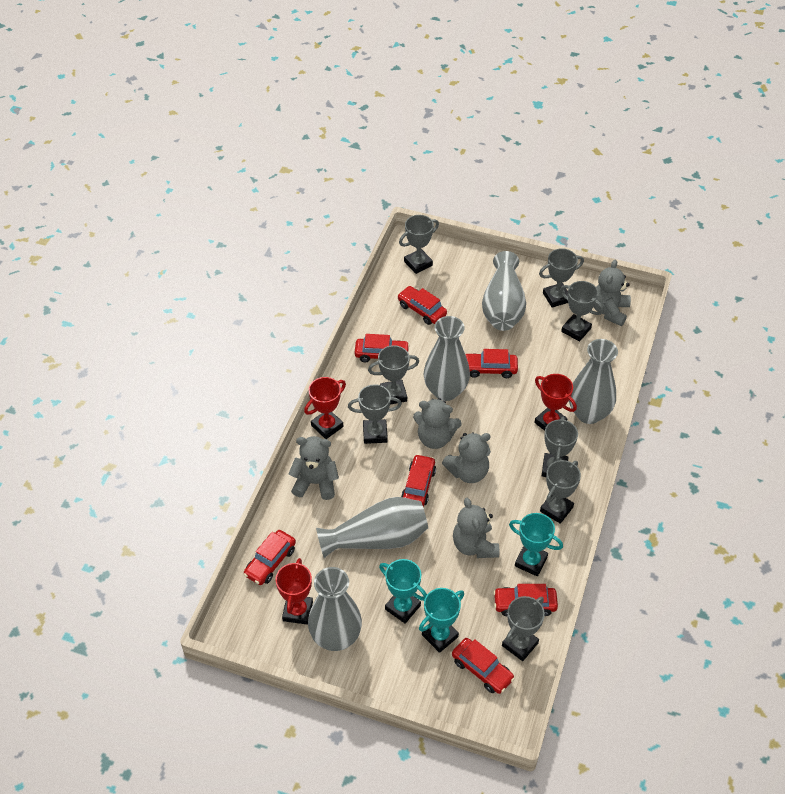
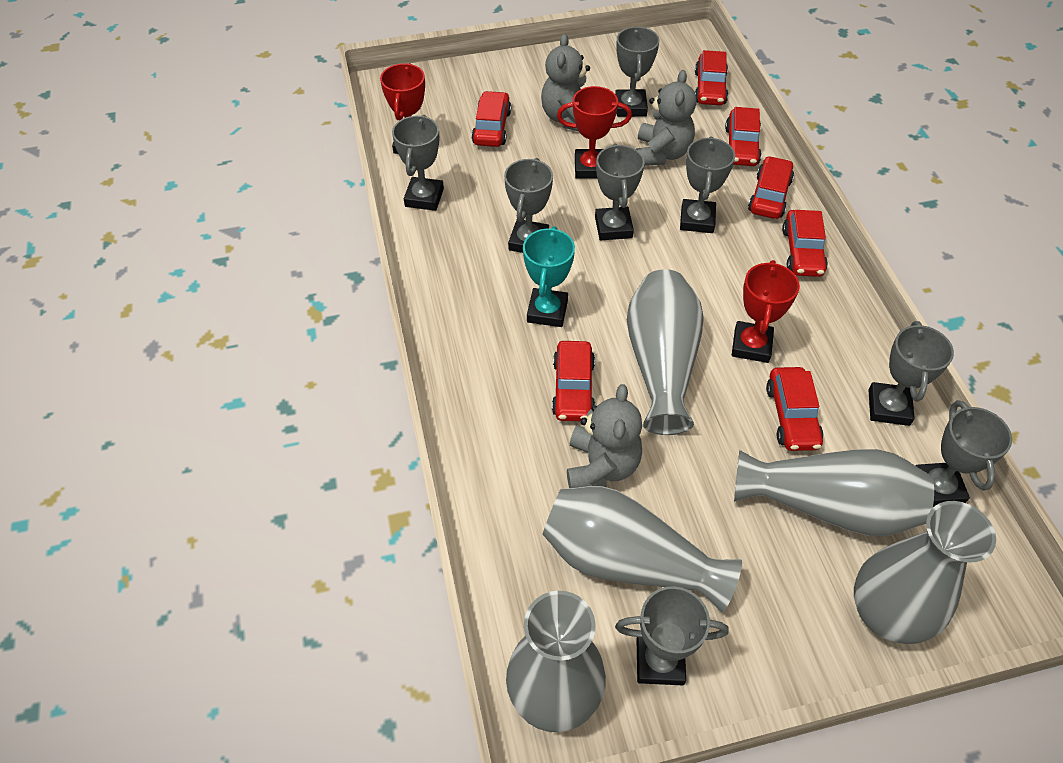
grey teddy bear: [289,436,339,500] [413,398,461,449] [442,432,491,483] [453,498,499,558] [594,260,631,326] = 5 -> [541,34,590,131] [567,384,642,488] [636,70,696,166] = 3
turquoise trophy: [379,559,427,623] [419,588,464,653] [509,513,563,576] = 3 -> [523,226,575,327] = 1

